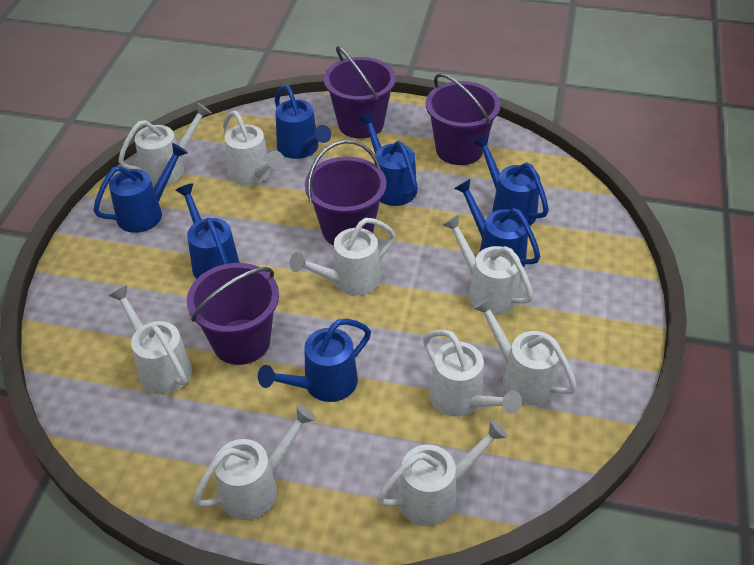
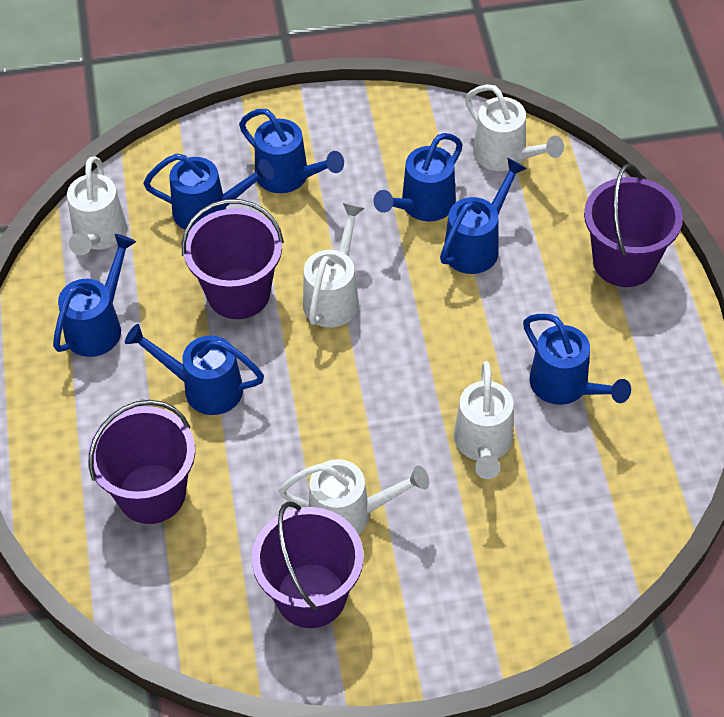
white watering can: [108,285,192,395] [118,102,212,185] [193,405,316,520] [223,111,284,185] [290,218,396,296] [377,419,508,526] [423,330,522,417] [442,215,534,315] [473,297,577,405] = 9 -> [67,156,127,255] [279,459,429,535] [303,203,365,327] [454,361,514,479] [465,84,564,171] = 5

